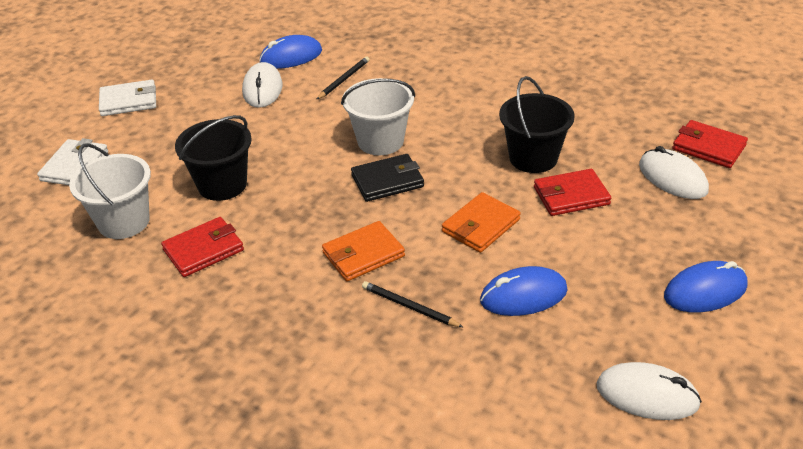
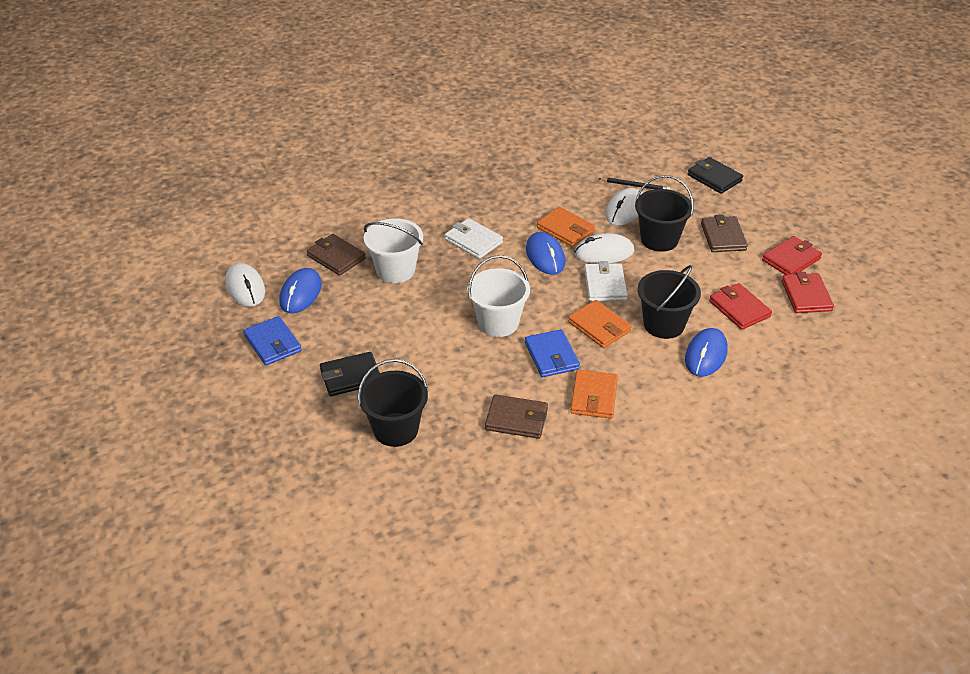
black bucket: [175,115,252,201] [499,76,575,173] = 2 -> [358,359,428,447] [635,175,694,252] [637,265,701,339] = 3
black pencil: [316,57,369,100] [362,281,463,327] = 2 -> [598,178,671,190] = 1
black wallet: [351,154,424,202] = 1 -> [320,352,380,396] [687,157,743,194] = 2
blue wallet: none = 0 -> [243,316,302,365] [525,329,580,377] = 2
brown wallet: none = 0 -> [307,234,366,276] [485,394,548,439] [701,215,748,252] = 3
orange wallet: [322,221,405,281] [442,192,521,253] = 2 -> [537,207,595,247] [568,300,632,348] [570,370,618,418] = 3

